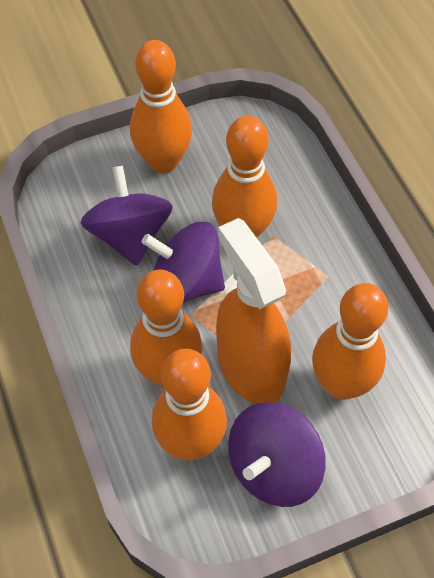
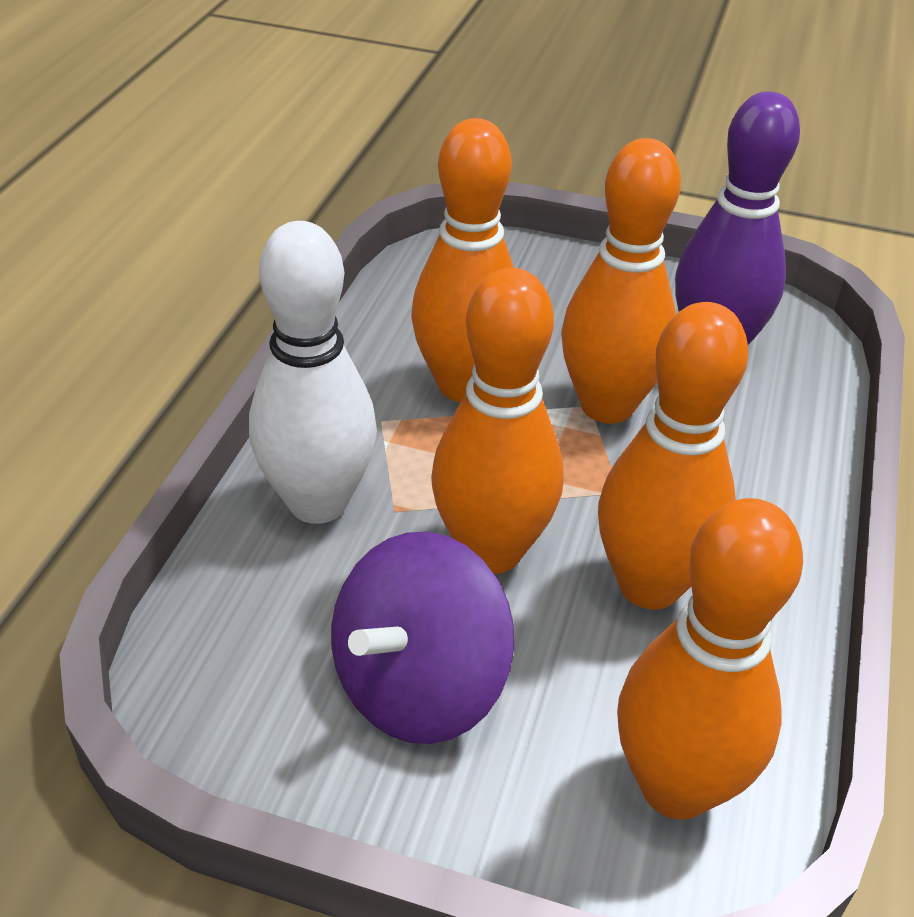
orange spray bottle: [216,218,291,404] = 1 -> none = 0
purple bowling pin: none = 0 -> [675,91,800,345] = 1
purple spinning top: [81,166,173,266] [142,222,225,303] [228,402,326,507] = 3 -> [331,532,514,744] = 1
white bowling pin: none = 0 -> [249,221,377,524] = 1

